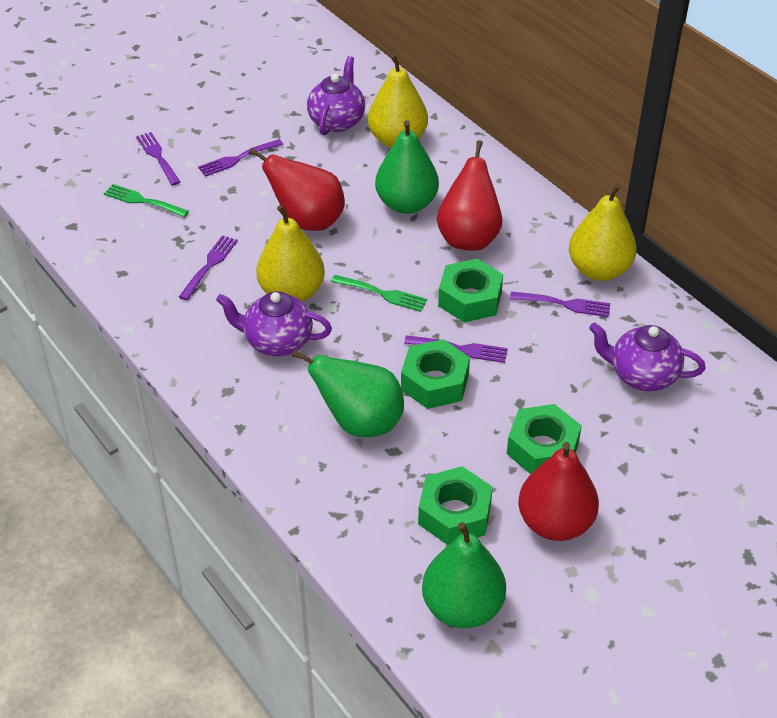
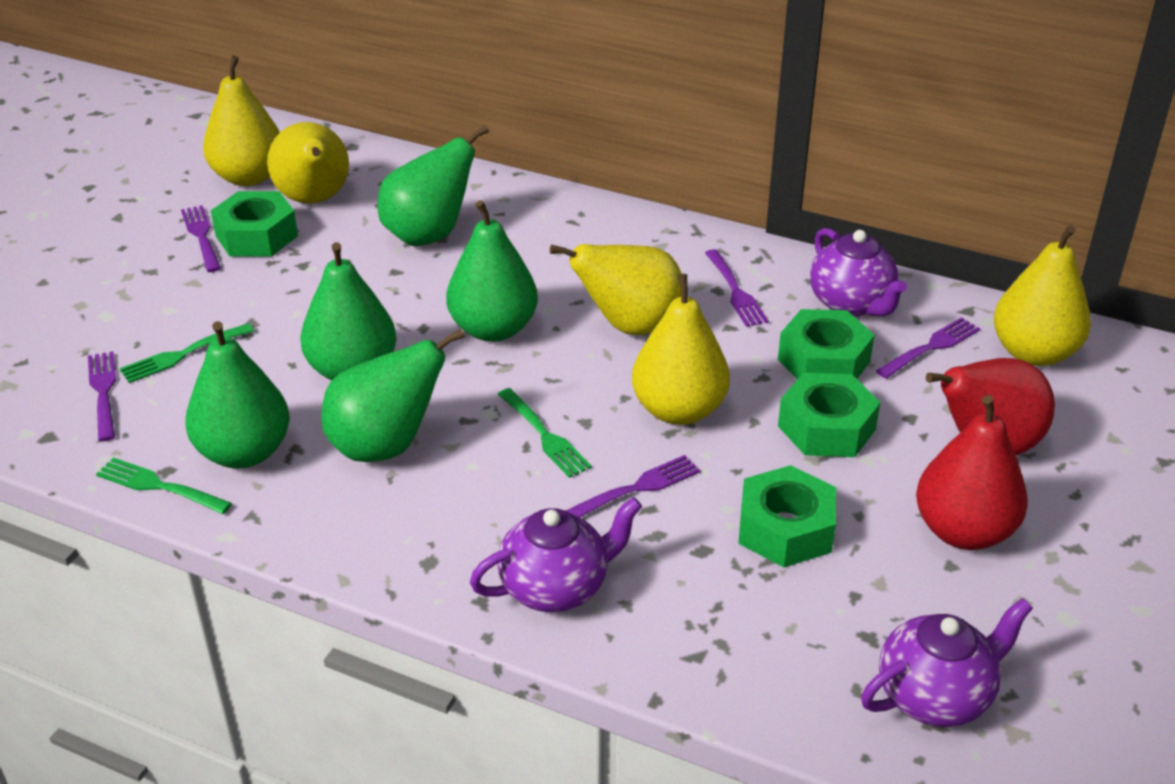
green fork: [104,184,189,217] [331,275,427,312] = 2 -> [96,457,232,514] [120,323,254,383] [498,388,592,478] = 3
green pear: [292,350,404,437] [375,120,439,214] [422,522,506,628] = 3 -> [185,321,290,469] [300,242,397,380] [321,329,465,462] [378,125,489,246] [446,200,538,342] = 5
red pear: [249,148,345,231] [437,140,502,251] [518,442,599,541] = 3 -> [916,395,1028,550] [926,358,1055,455] = 2
yellow pear: [256,205,325,302] [368,54,428,148] [569,183,637,281] = 3 -> [203,56,280,186] [267,122,349,203] [550,244,682,335] [632,274,730,425] [994,225,1091,366] = 5

